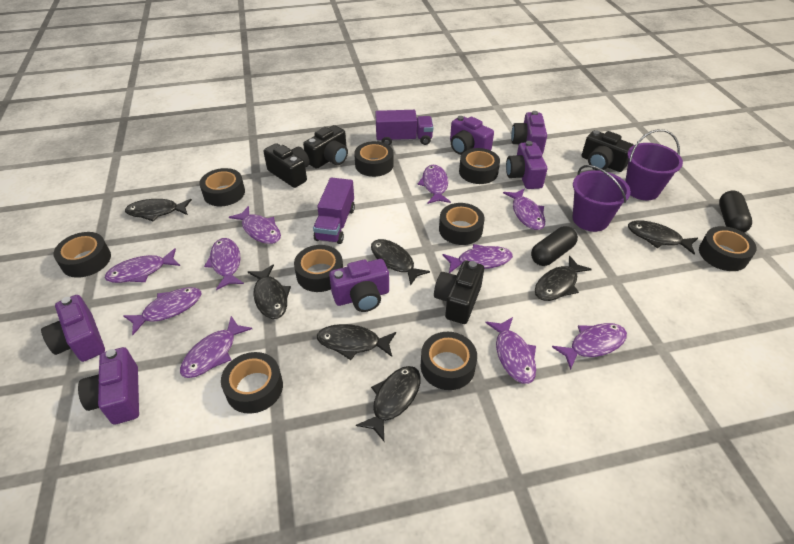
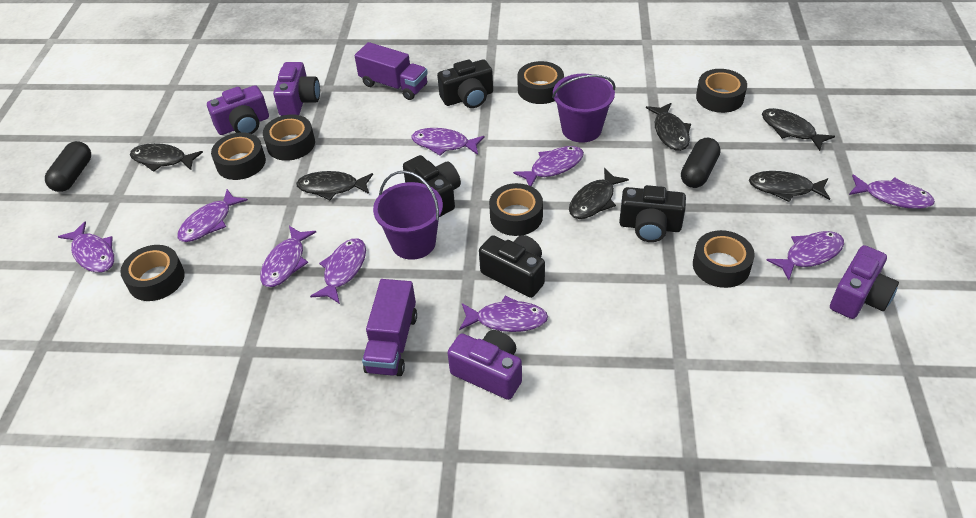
black fish: [125,199,192,222] [248,264,291,319] [317,324,396,360] [356,366,421,441] [371,239,430,285] [535,256,592,301] [628,220,698,254] = 7 -> [130,143,203,172] [296,171,373,200] [569,168,629,219] [646,103,691,151] [749,171,830,202] [762,108,835,151] = 6
black tape: [53,232,111,278] [199,168,245,206] [221,352,283,414] [294,245,343,292] [354,141,393,177] [420,332,477,390] [439,203,485,245] [459,148,500,184] [699,226,757,271] = 9 -> [120,245,185,301] [211,133,266,180] [263,114,315,161] [489,183,543,236] [517,61,564,104] [693,230,755,288] [696,69,747,113] = 7
purple camera: [41,295,105,362] [78,347,139,425] [329,259,389,312] [450,116,494,155] [506,141,547,189] [511,111,547,155] = 6 -> [207,85,269,135] [273,62,320,116] [447,330,522,400] [830,245,899,319] = 4
purple fish: [105,248,180,283] [123,287,201,335] [180,316,252,378] [204,238,244,290] [229,206,281,244] [418,165,451,204] [443,244,513,273] [485,317,536,384] [503,188,545,230] [552,323,627,370] = 10 -> [58,221,114,273] [177,189,248,242] [260,226,316,287] [310,238,366,304] [411,128,485,156] [459,296,548,332] [513,146,584,187] [767,231,844,280] [849,174,935,209] = 9

